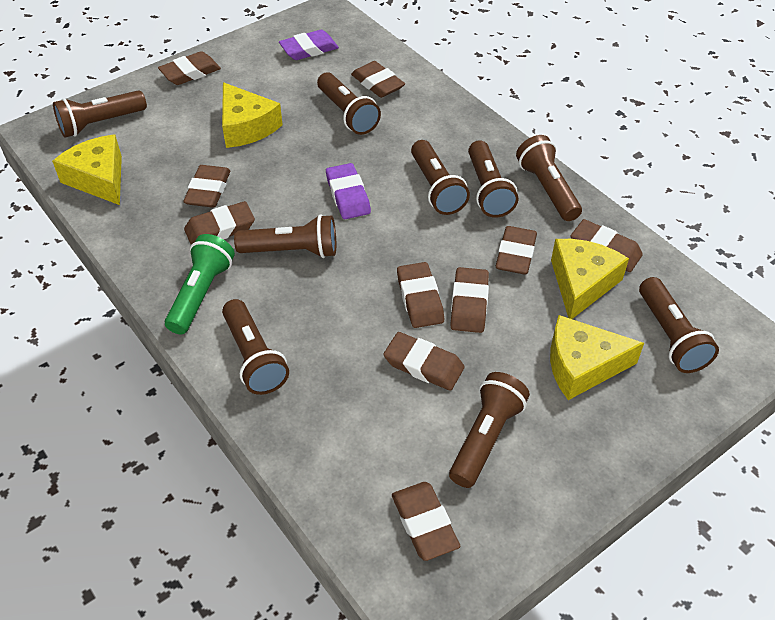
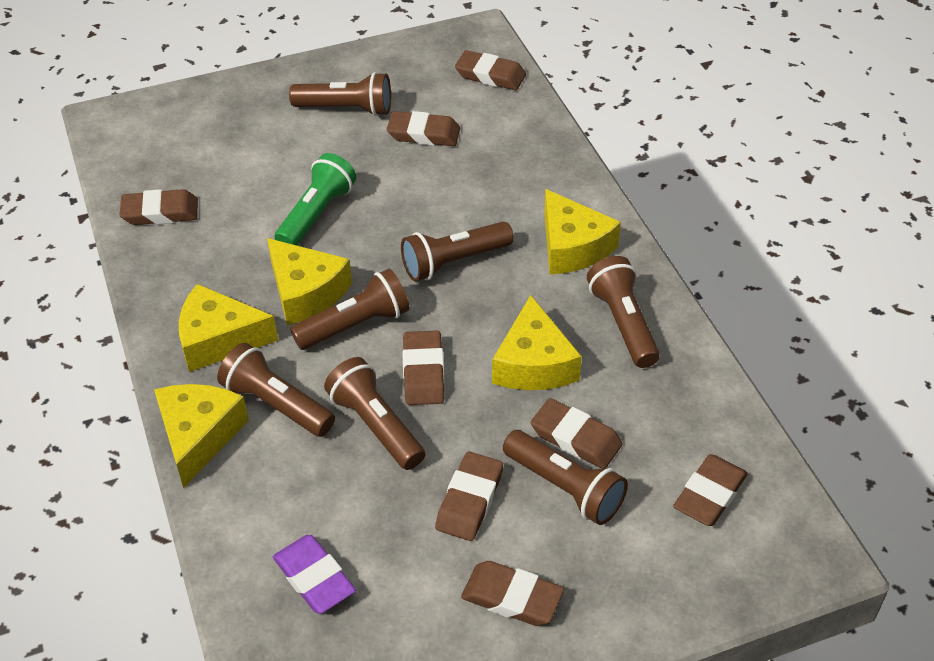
brown eraser: [158,51,221,85] [183,165,230,208] [184,201,255,245] [351,61,405,98] [383,332,464,391] [392,482,460,561] [397,262,444,328] [450,267,489,333] [496,226,537,275] [571,219,643,272] = 10 -> [120,189,198,225] [387,111,460,146] [402,331,444,405] [435,452,503,541] [455,50,526,90] [461,561,564,626] [531,398,623,469] [673,454,748,526] = 8
brown flashlight: [53,90,147,137] [222,299,289,395] [234,214,336,258] [317,73,381,135] [411,140,470,215] [449,372,530,488] [468,140,518,218] [516,135,582,221] [639,277,719,373] = 9 -> [217,343,335,437] [289,72,391,116] [291,269,410,350] [324,357,425,470] [401,222,514,282] [503,430,628,525] [587,256,660,368] = 7
purple eraser: [279,30,339,60] [326,163,371,219] = 2 -> [273,535,356,614] = 1
yellow cheese: [52,134,122,205] [222,82,283,148] [550,315,644,400] [551,239,629,319] = 4 -> [154,384,249,488] [179,284,278,372] [267,238,352,325] [492,295,582,390] [544,189,621,274] = 5

